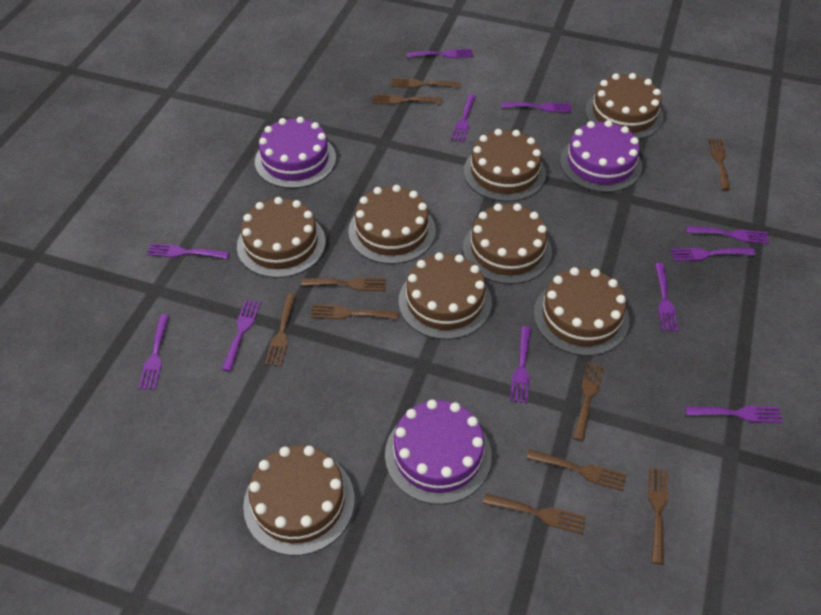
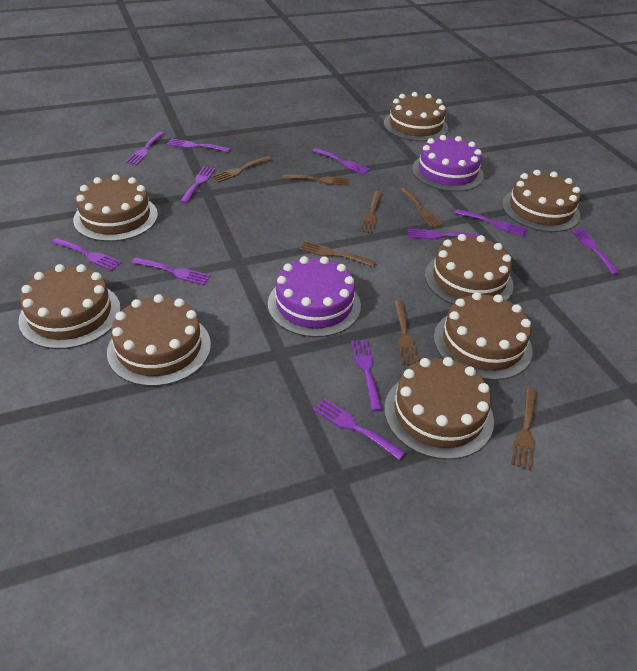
brown fork: [265,293,296,367] [301,278,386,291] [311,304,398,320] [372,94,442,104] [392,78,460,88] [483,493,586,534] [526,449,627,491] [573,362,604,441] [648,468,668,565] [709,138,730,190] = 10 -> [212,156,272,182] [282,174,350,186] [299,241,376,267] [359,191,382,233] [394,301,419,365] [400,187,444,228] [511,388,537,470] = 7
purple cake: [255,117,336,188] [385,399,492,505] [560,120,642,192] = 3 -> [268,256,361,337] [412,135,484,192] = 2

